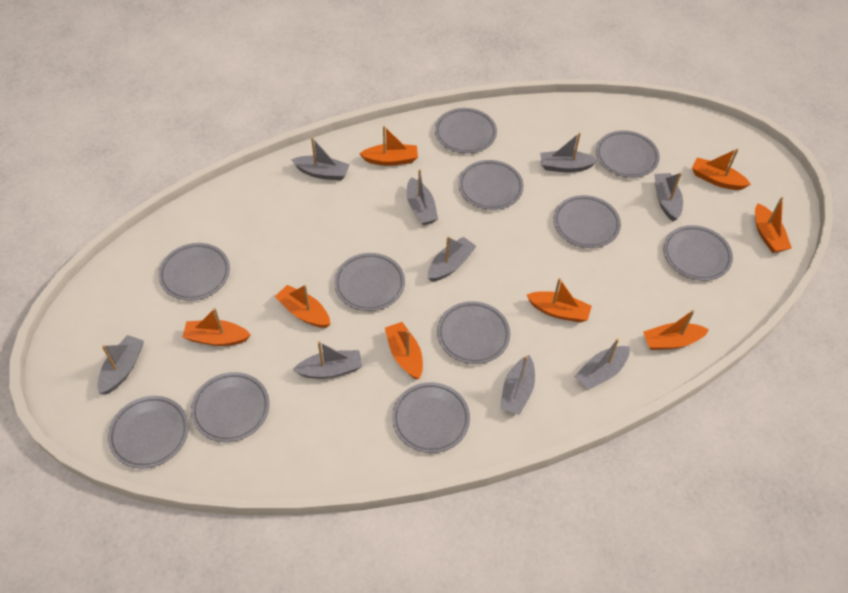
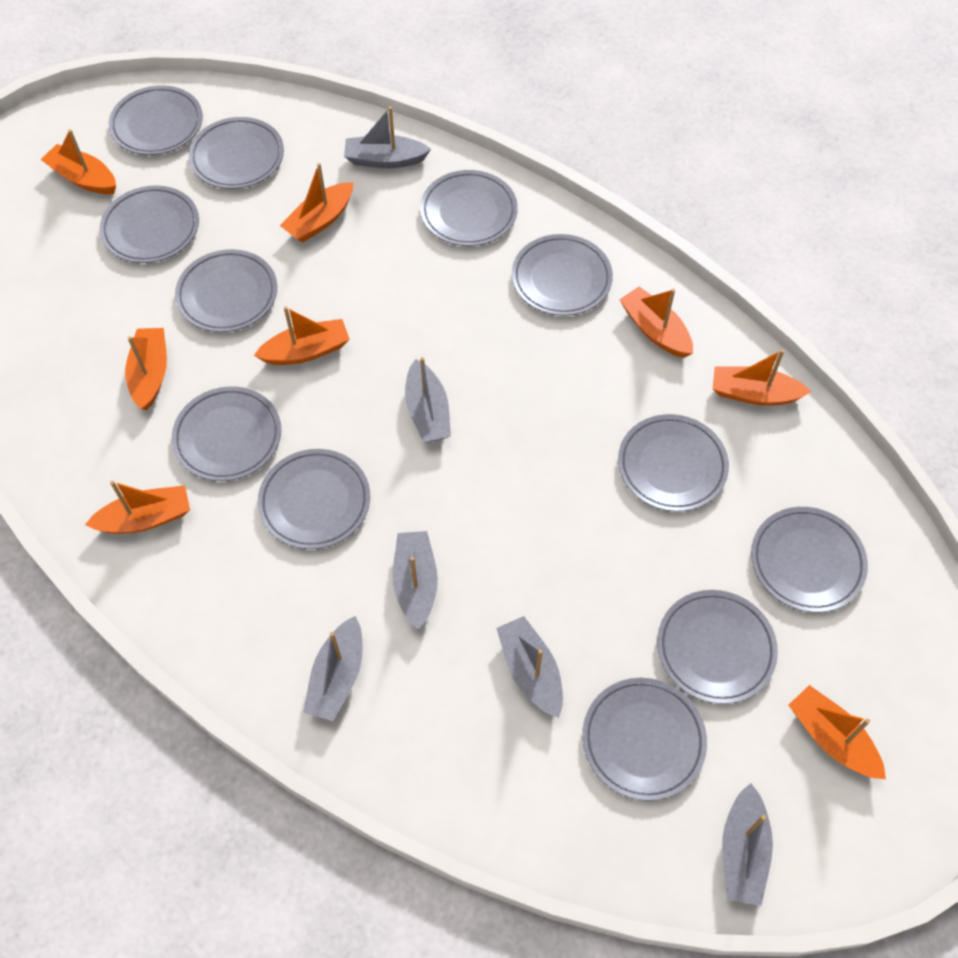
grey boat: [97,335,144,395] [291,137,350,181] [293,341,362,379] [407,169,438,225] [428,236,476,282] [500,355,535,415] [540,133,598,172] [575,339,630,390] [654,172,683,221] = 9 -> [303,616,363,721] [344,107,431,168] [393,531,438,630] [405,357,451,443] [496,616,563,718] [722,783,773,906] = 6
grey plate: [108,396,189,468] [158,243,230,301] [191,372,270,442] [334,253,405,311] [392,382,470,453] [435,108,497,153] [437,301,510,364] [458,160,524,210] [554,195,621,248] [596,130,660,178] [663,225,733,281] = 11 -> [100,186,199,263] [109,85,203,155] [172,386,281,481] [175,249,277,332] [189,117,284,189] [258,449,370,549] [420,170,518,246] [512,234,613,316] [582,678,707,801] [618,414,729,512] [657,590,778,704] [751,507,868,613] = 12

